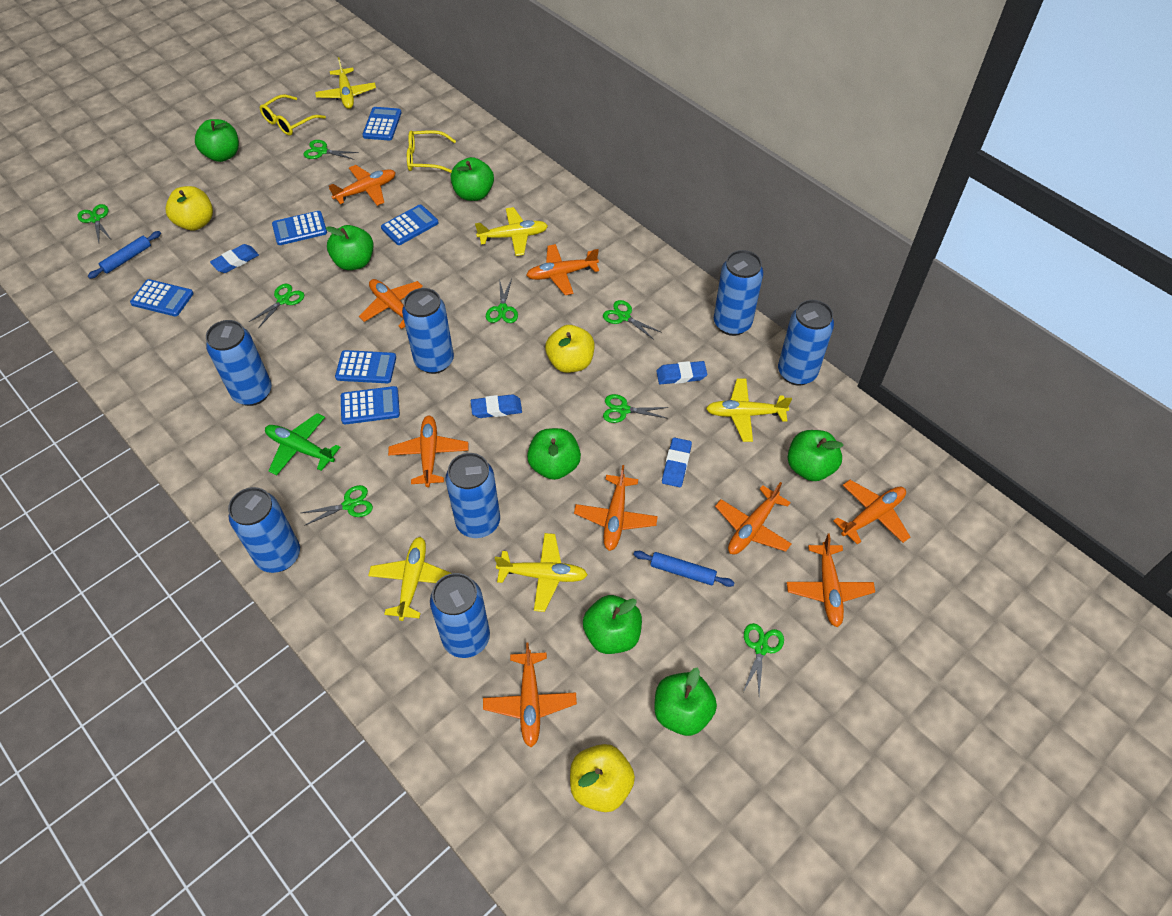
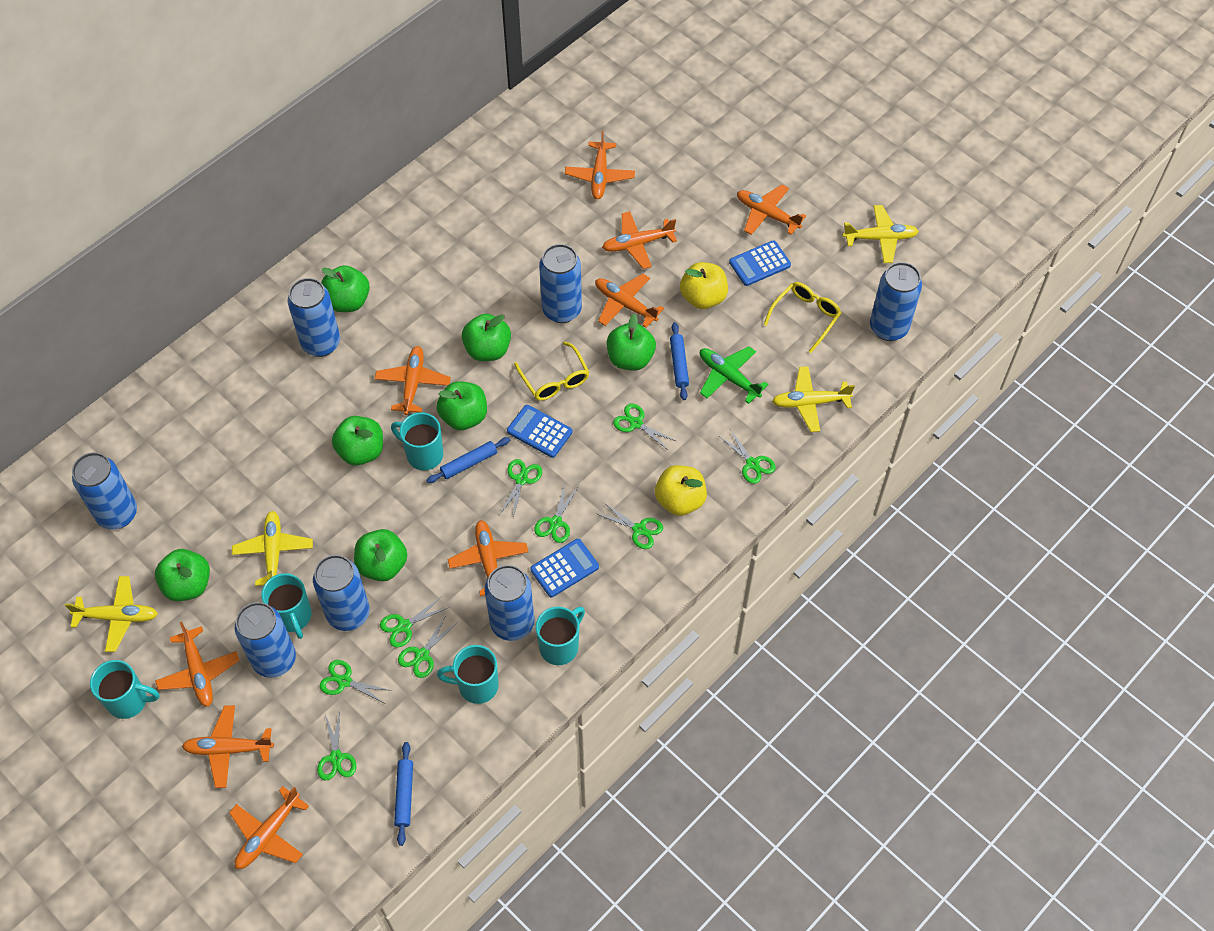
blue calculator: [130,279,193,316] [272,211,327,245] [335,350,396,383] [341,386,400,425] [362,107,402,141] [381,205,439,245] = 6 -> [507,405,572,458] [530,539,599,597] [729,240,791,286] = 3
blue eraser: [210,244,259,273] [471,394,522,418] [656,361,707,384] [662,437,692,487] = 4 -> none = 0
blue rolling pin: [88,231,161,279] [633,551,735,587] = 2 -> [394,742,413,846] [426,437,510,483] [670,322,689,400] = 3
green scissors: [77,204,111,242] [249,284,304,328] [302,485,373,526] [304,140,359,160] [486,279,518,323] [603,300,662,340] [603,394,669,423] [743,623,784,695] = 8 -> [317,711,356,781] [320,660,392,703] [380,596,449,647] [398,615,458,678] [499,459,542,518] [534,485,579,543] [597,503,663,549] [613,403,676,450] [719,429,776,484] = 9
turquoise mug: none = 0 -> [90,660,160,719] [261,573,312,639] [391,412,443,470] [437,645,499,704] [536,606,585,665] = 5
yellow apple: [166,186,213,230] [545,325,594,373] [570,744,635,812] = 3 -> [655,465,707,516] [680,262,728,309] = 2
yellow plane: [315,57,376,109] [368,537,451,621] [475,207,548,256] [495,533,588,612] [706,379,792,442] = 5 -> [65,576,158,652] [232,511,313,586] [772,366,855,432] [843,205,919,263] = 4

